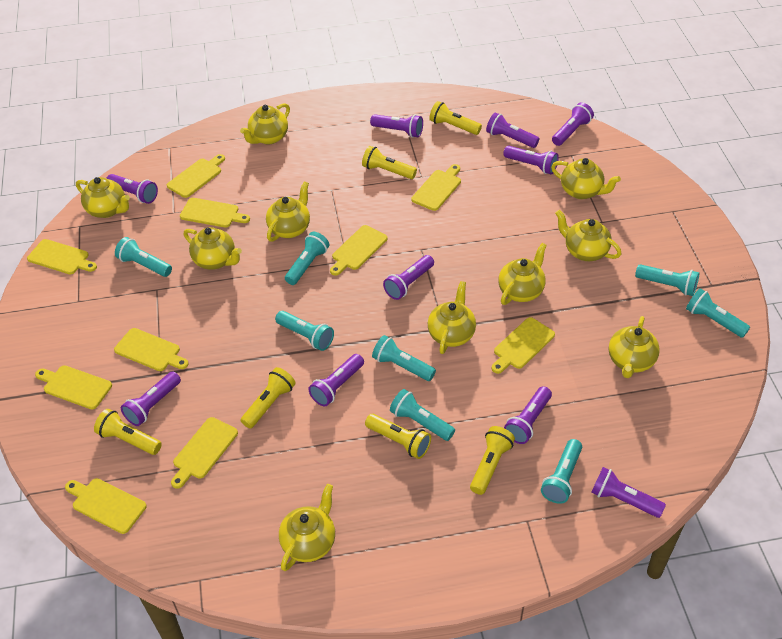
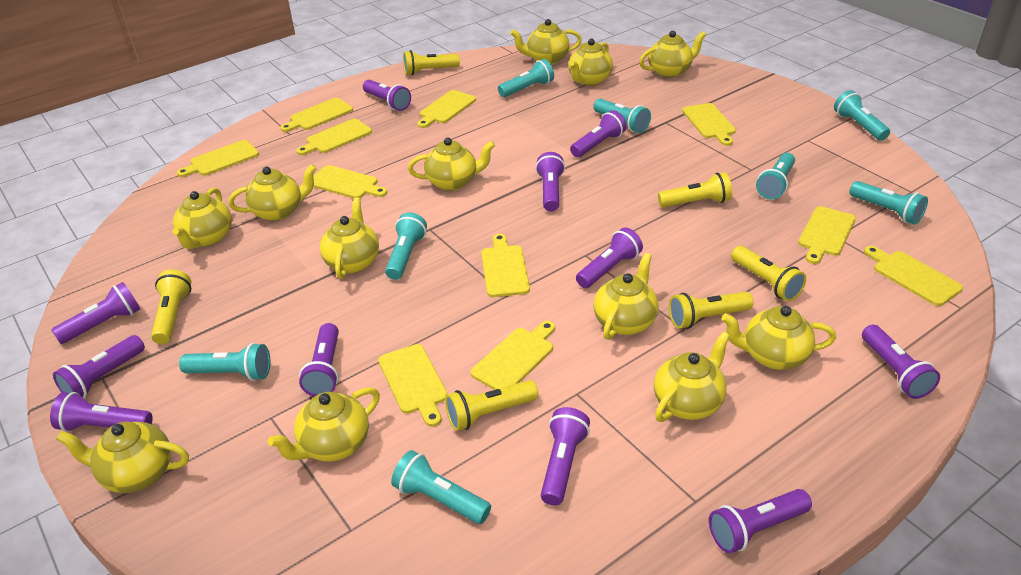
purple flashlight: [106,174,158,204] [121,371,181,426] [308,354,364,406] [370,114,423,138] [383,255,434,300] [486,112,539,148] [503,146,559,174] [504,386,552,444] [552,102,594,146] [591,467,666,518] = 10 -> [50,392,153,432] [51,282,140,344] [53,335,145,398] [299,323,339,396] [363,80,411,111] [536,152,565,212] [541,407,590,505] [570,110,626,157] [576,227,643,288] [709,489,812,553] [862,325,940,399] = 11
yellow cutting board: [27,239,97,274] [35,365,112,409] [65,478,147,534] [114,328,189,371] [167,154,225,198] [171,417,238,489] [180,198,250,228] [330,225,388,275] [411,164,461,211] [492,317,555,374] = 10 -> [176,140,259,177] [280,98,353,132] [296,119,372,155] [313,165,387,198] [378,344,447,427] [417,90,476,128] [471,321,555,390] [481,234,530,297] [682,103,736,146] [798,206,856,264] [864,246,963,306] = 11
yellow teapot: [76,177,130,218] [184,227,242,270] [240,103,290,144] [266,181,310,242] [279,484,335,571] [428,281,476,354] [498,243,547,305] [551,158,621,199] [555,210,622,261] [609,316,660,378] = 10 -> [56,421,189,493] [172,188,232,249] [228,164,317,221] [268,387,380,461] [320,197,379,279] [408,138,495,191] [510,19,582,64] [569,38,613,86] [594,253,659,340] [639,31,706,78] [654,332,730,422] [722,306,836,370] = 12

